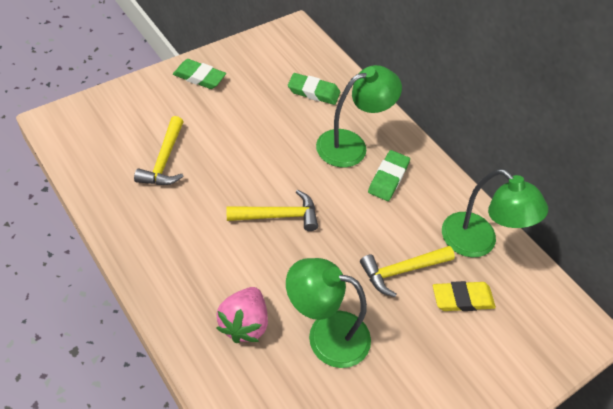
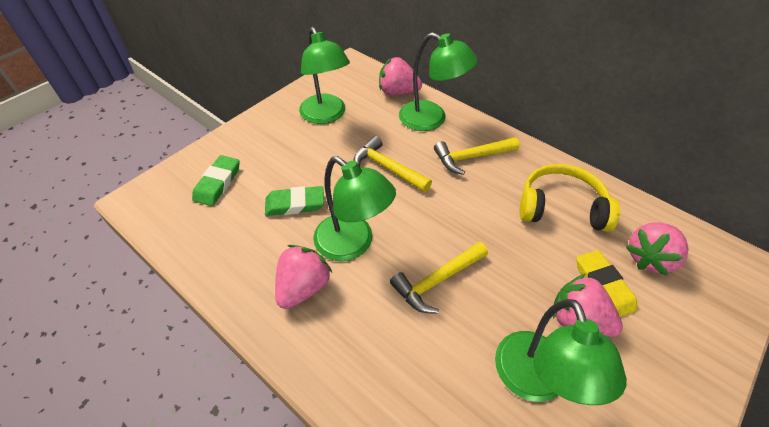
green eraser: [173,59,226,89] [288,73,340,105] [368,150,410,201] = 3 -> [192,155,240,206] [265,186,324,216] = 2
green lamp: [286,258,371,368] [316,65,402,167] [442,169,548,257] = 3 -> [299,27,350,124] [313,156,396,261] [399,32,478,131] [495,299,627,405] = 4
pink strawberry: [216,287,268,343] = 1 -> [275,245,332,309] [379,57,422,95] [553,274,623,337] [626,222,689,276] = 4
yellow headphones: none = 0 -> [520,164,620,232] = 1

